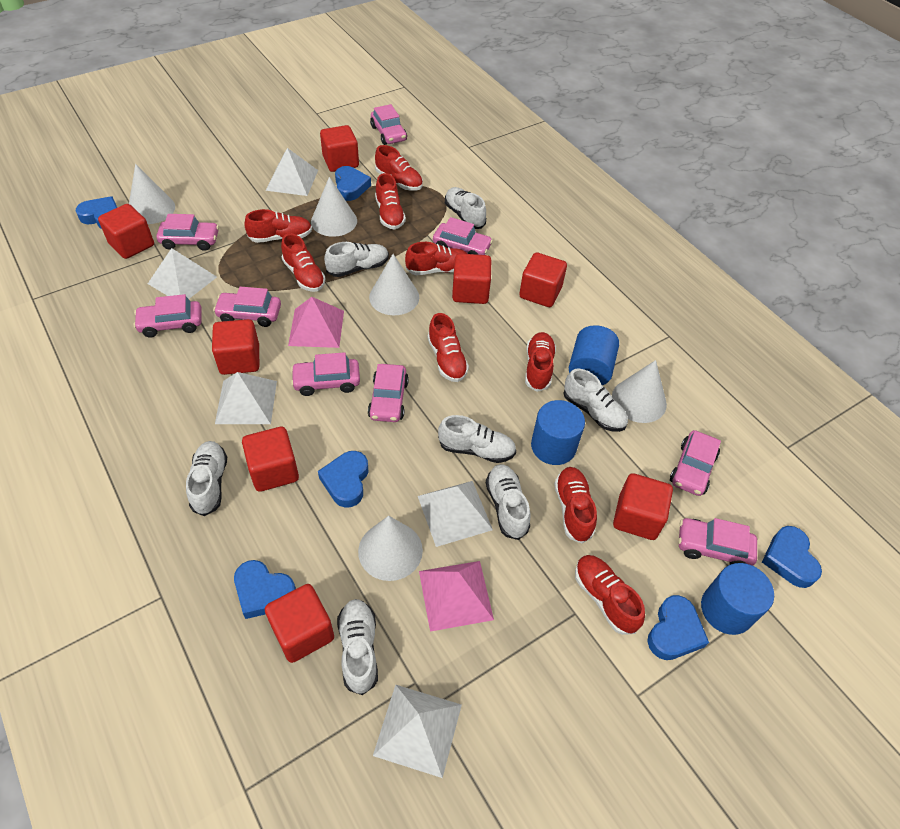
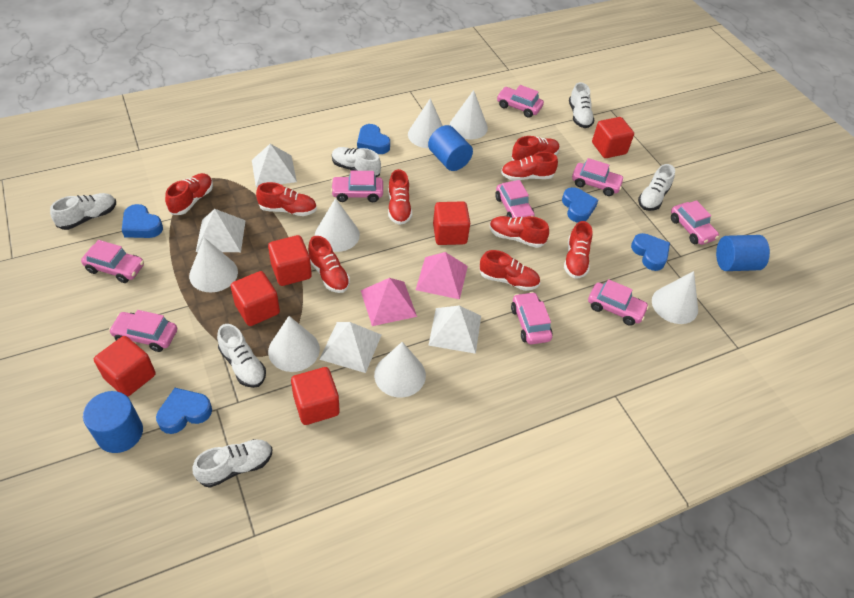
blue heart: [76,196,117,229] [234,560,296,619] [318,451,368,508] [335,166,371,201] [647,595,709,660] [762,526,822,588] = 6 -> [122,204,163,238] [156,388,212,434] [357,124,390,154] [562,187,598,223] [631,233,670,271] = 5
red cube: [98,204,154,259] [212,319,259,375] [242,427,299,492] [265,584,334,663] [320,125,359,172] [452,253,491,304] [519,252,567,307] [613,473,673,540] = 8 -> [94,336,156,397] [231,271,280,326] [268,235,312,286] [291,367,340,425] [433,201,470,245] [592,117,634,158] = 6
white cone: [129,164,175,224] [311,177,357,237] [358,516,423,581] [369,254,419,315] [612,360,667,423] = 5 -> [189,237,238,293] [268,316,320,372] [315,198,360,252] [374,342,426,397] [408,98,443,148] [450,90,488,139] [652,271,698,324] = 7
white pyramid: [148,248,217,299] [215,372,277,424] [266,148,318,196] [373,685,462,778] [418,481,493,547] = 5 -> [196,209,246,252] [252,144,297,187] [319,322,381,373] [428,305,481,354] = 4
white shoe: [186,441,227,516] [324,242,389,277] [337,599,378,695] [438,415,516,463] [445,187,486,229] [486,464,530,540] [563,368,628,432] = 7 -> [50,193,116,230] [192,439,273,488] [217,324,266,388] [332,147,381,177] [569,82,595,128] [638,164,675,211] = 6

